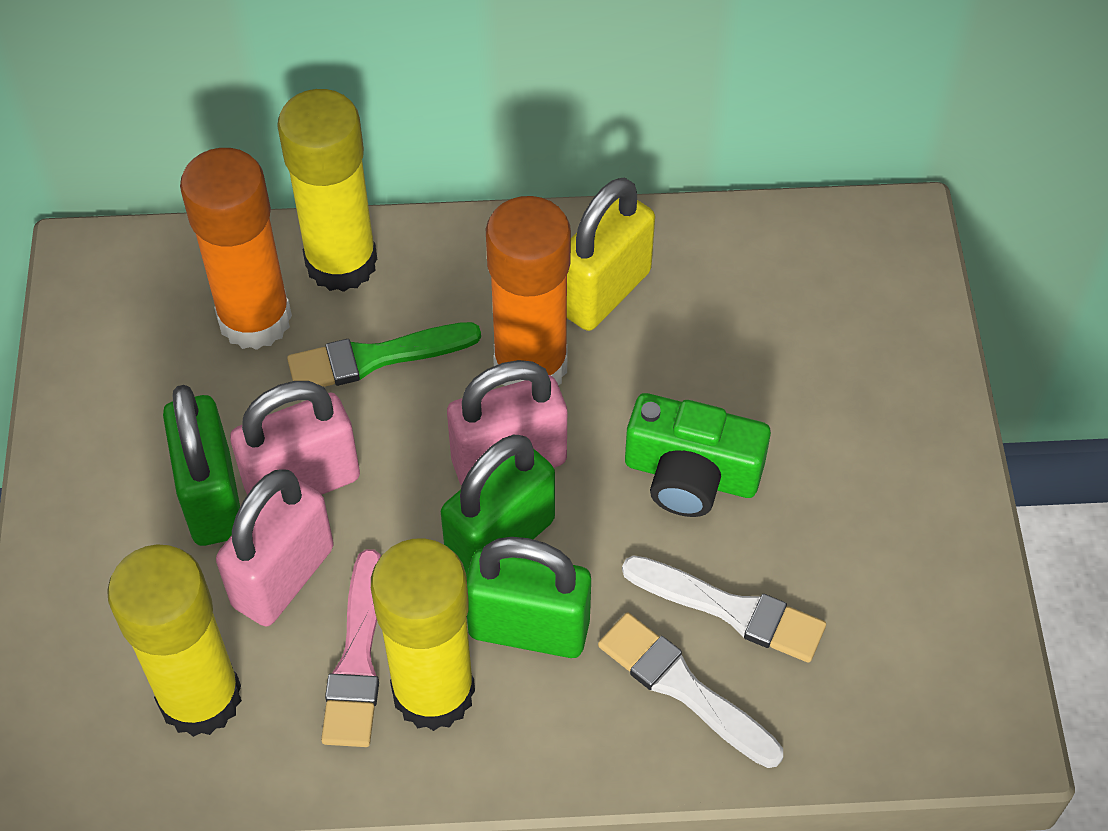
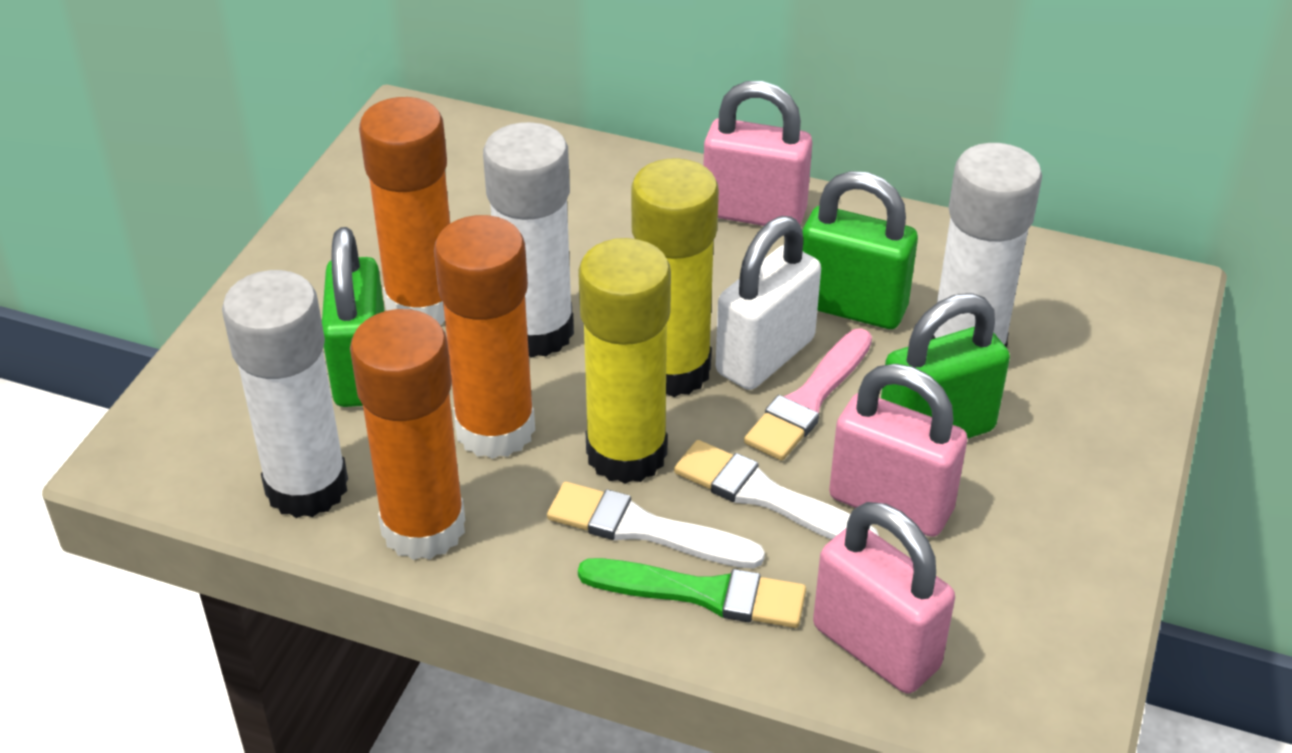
green camera: [625,393,771,517] = 1 -> none = 0
orange glue stick: [180,148,292,350] [486,196,571,386] = 2 -> [350,309,465,560] [359,97,450,326] [434,215,535,459] = 3
white glue stick: none = 0 -> [222,270,348,518] [483,122,574,358] [931,143,1042,348] = 3
white padlock: none = 0 -> [716,216,821,390] = 1
yellow glue stick: [107,544,242,737] [277,89,377,292] [371,538,475,731] = 3 -> [578,238,671,484] [631,158,719,397] = 2
yellow padlock: [567,177,655,331] = 1 -> none = 0

